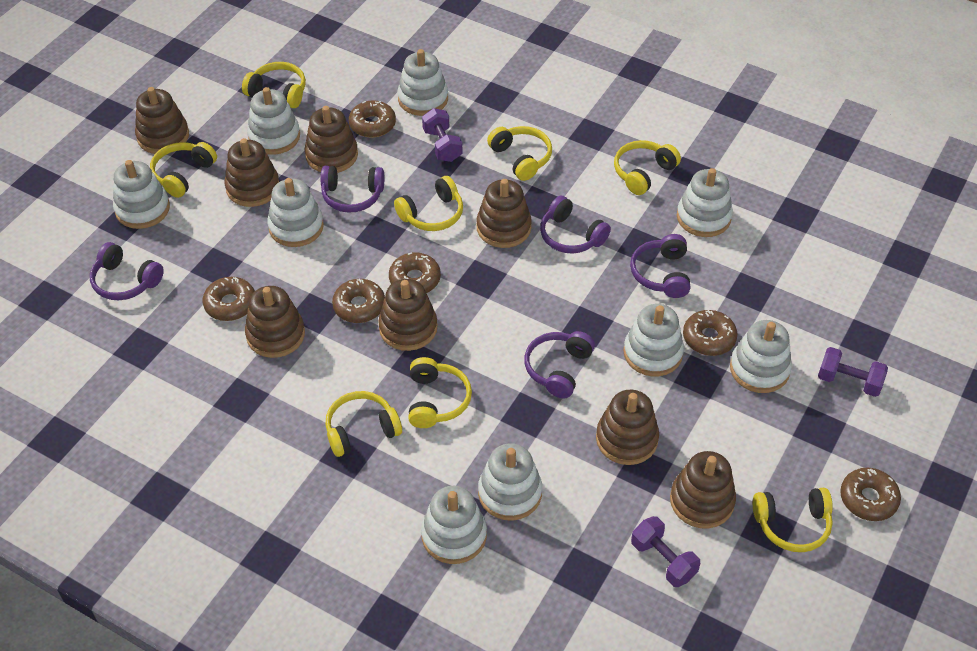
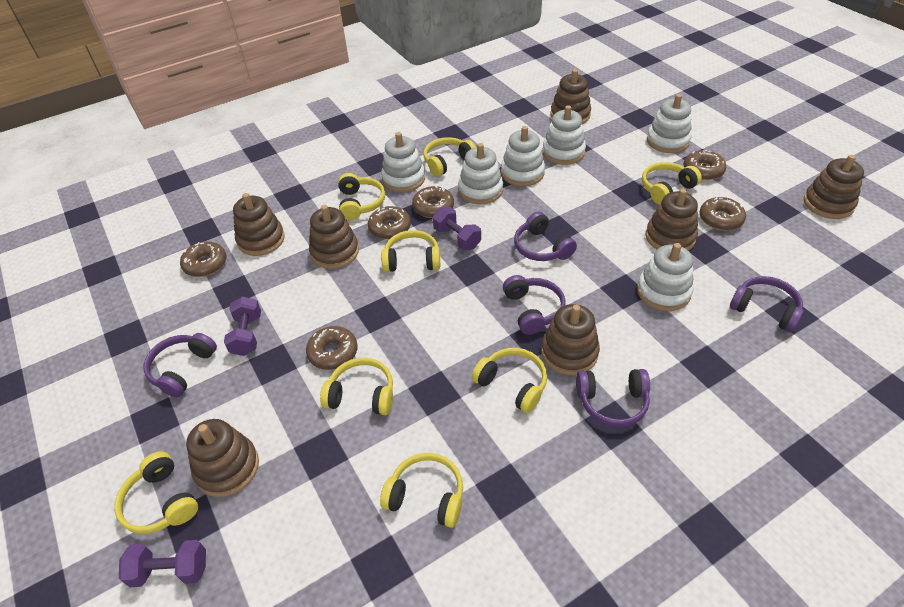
brown stacking toy: [135,87,189,154] [225,138,279,207] [245,286,305,358] [304,106,358,173] [378,279,437,351] [476,179,532,248] [596,390,659,465] [670,451,736,528] = 8 -> [186,419,259,497] [233,193,285,256] [309,205,359,269] [541,304,600,375] [551,69,591,124] [646,189,698,251] [804,155,864,219] = 7
white stacking toy: [113,160,170,229] [247,87,300,155] [267,178,324,247] [397,49,448,116] [421,486,487,564] [478,443,542,521] [624,304,684,376] [677,168,733,237] [730,320,792,393] = 9 -> [381,132,425,192] [458,143,503,204] [501,126,545,186] [543,105,586,165] [637,243,694,311] [647,94,692,153] = 6

